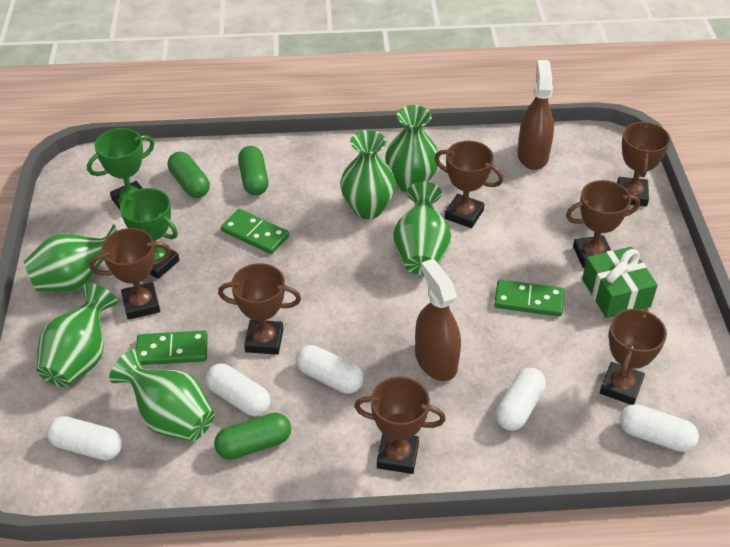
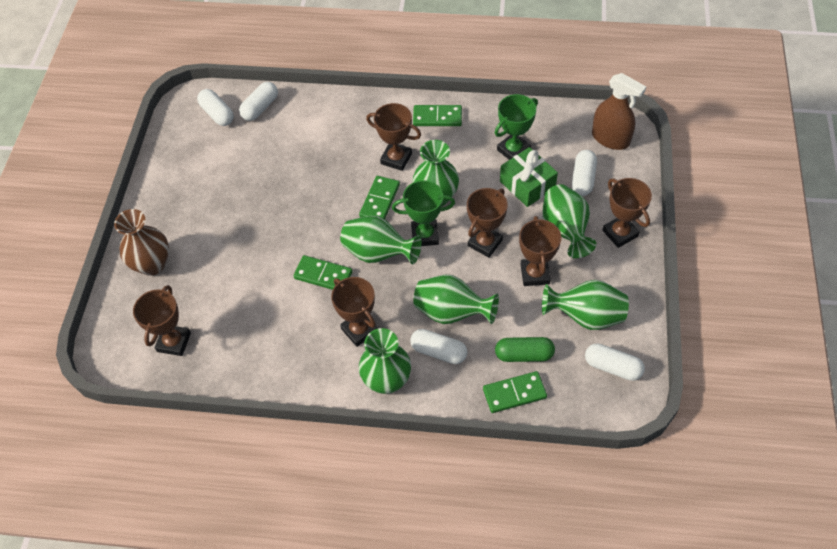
brown spray bottle: [415,259,461,381] [517,60,554,170] = 2 -> [592,73,646,150] = 1
brown trophy: [90,228,171,320] [218,263,301,355] [354,376,446,474] [435,141,503,228] [566,180,640,268] [600,308,667,405] [617,121,670,206] = 7 -> [133,285,191,356] [331,277,378,347] [366,103,421,171] [467,188,508,258] [519,216,561,286] [602,178,652,248] = 6
brown vase: none = 0 -> [114,209,169,276] = 1
green capsule: [168,152,210,198] [214,412,291,459] [238,146,269,195] = 3 -> [495,337,555,362] = 1
green domino: [136,330,208,365] [221,209,289,254] [494,280,564,317] = 3 -> [294,255,353,290] [359,176,400,219] [413,105,462,126] [483,371,547,413] = 4

